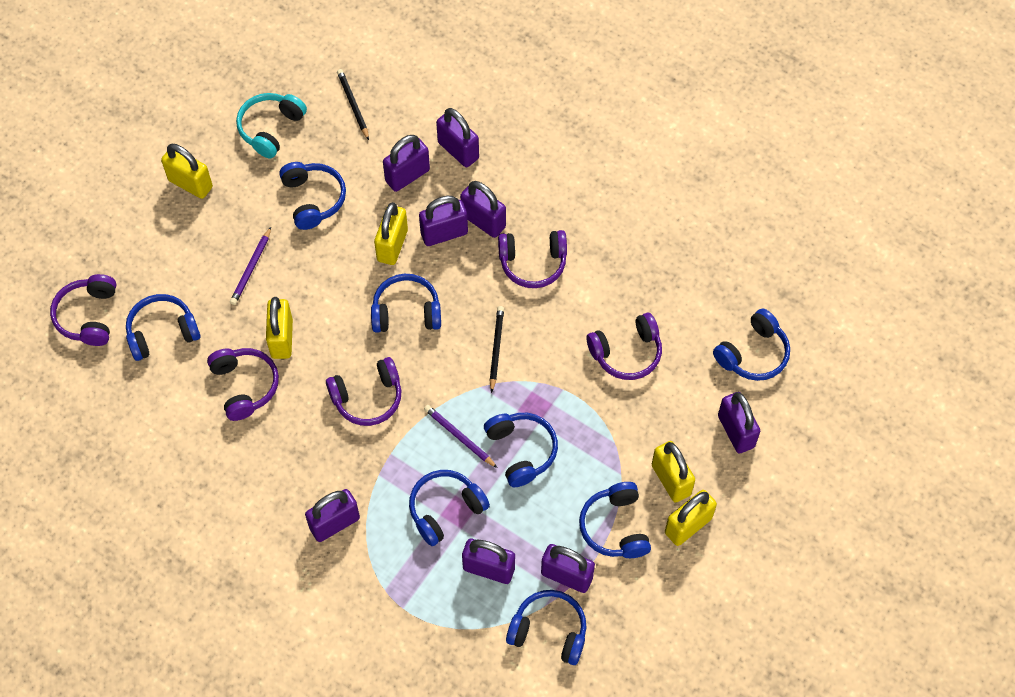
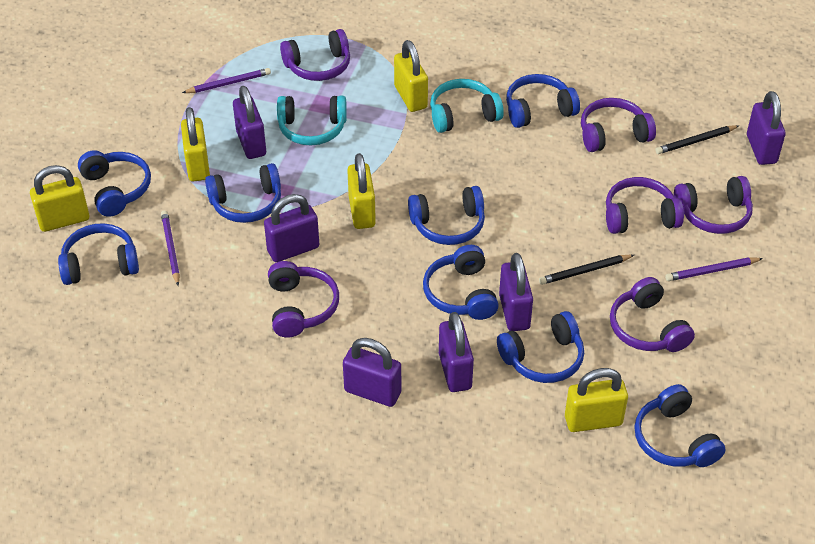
purple headphones: [50,274,116,346] [207,348,279,421] [326,357,401,426] [498,230,567,288] [587,313,662,380] = 5 -> [268,261,339,337] [280,29,350,81] [581,98,656,152] [606,177,684,234] [610,277,695,352] [674,176,753,234] = 6
purple padlock: [305,489,360,542] [383,135,430,192] [419,196,468,246] [436,108,479,167] [460,181,506,238] [462,539,515,584] [541,544,595,593] [718,392,760,453] = 8 -> [233,86,266,159] [264,194,319,262] [343,338,401,407] [439,312,474,392] [499,253,533,331] [747,91,786,165] = 6
purple pencil: [230,227,271,305] [424,405,497,468] = 2 -> [161,210,180,286] [182,68,271,93] [665,257,763,281] = 3
turquoise headphones: [236,93,307,158] = 1 -> [277,95,347,145] [430,79,504,133] = 2

